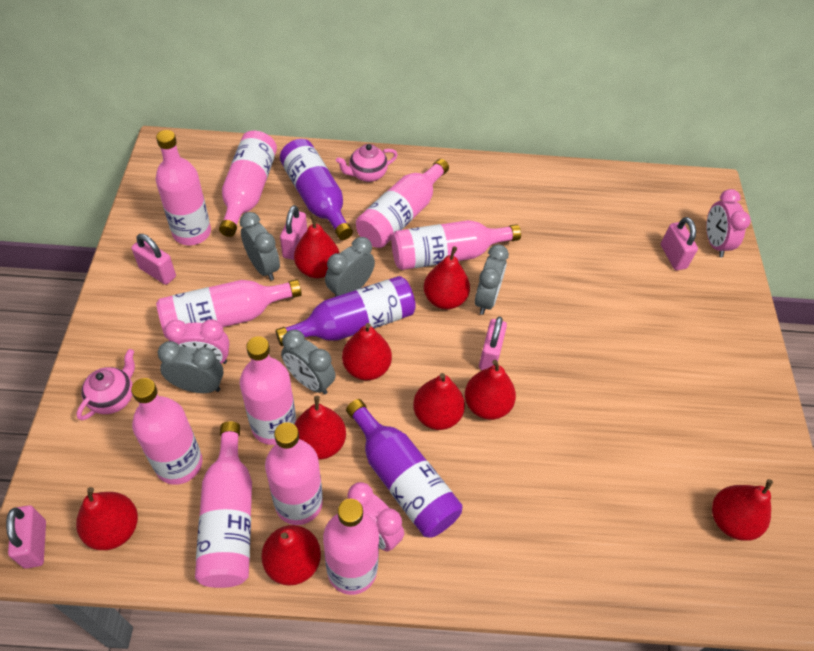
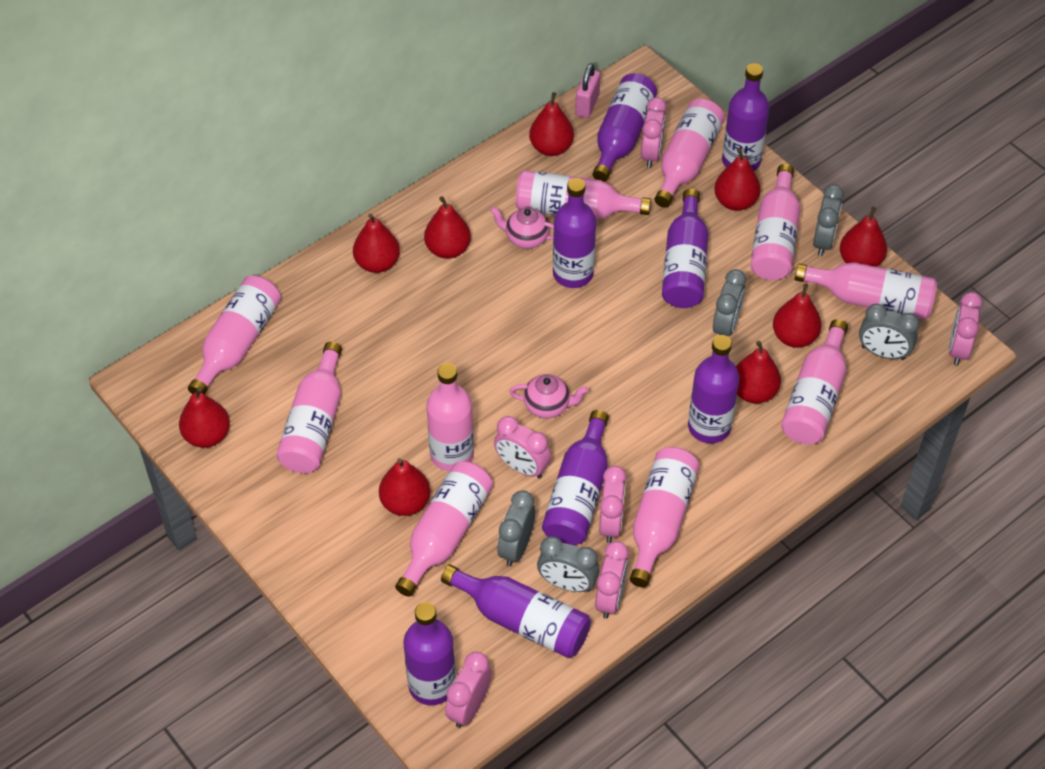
pink clock: [164,319,229,364] [347,482,404,551] [706,189,751,257] = 3 -> [445,651,491,728] [494,416,551,479] [595,541,628,619] [599,466,627,543] [641,97,667,168] [949,292,983,366] = 6
pink padlock: [6,505,46,569] [131,234,176,285] [280,205,307,260] [479,316,507,370] [661,217,698,270] = 5 -> [575,63,600,118] = 1
purple bottle: [276,276,416,346] [280,139,353,240] [346,399,463,538] = 3 -> [403,602,456,706] [441,565,591,658] [542,410,609,545] [553,178,596,288] [593,73,657,182] [662,189,708,308] [688,335,740,443] [722,63,769,171] = 8

